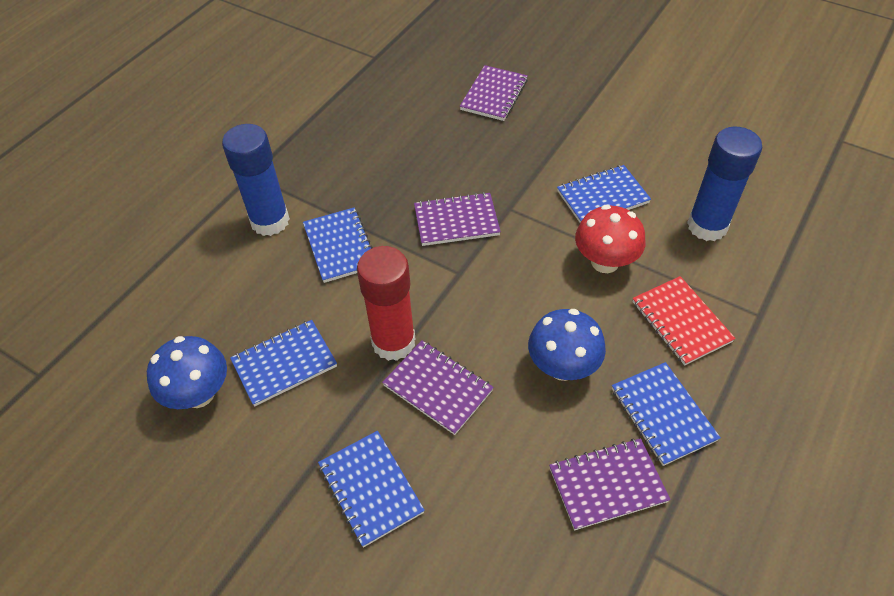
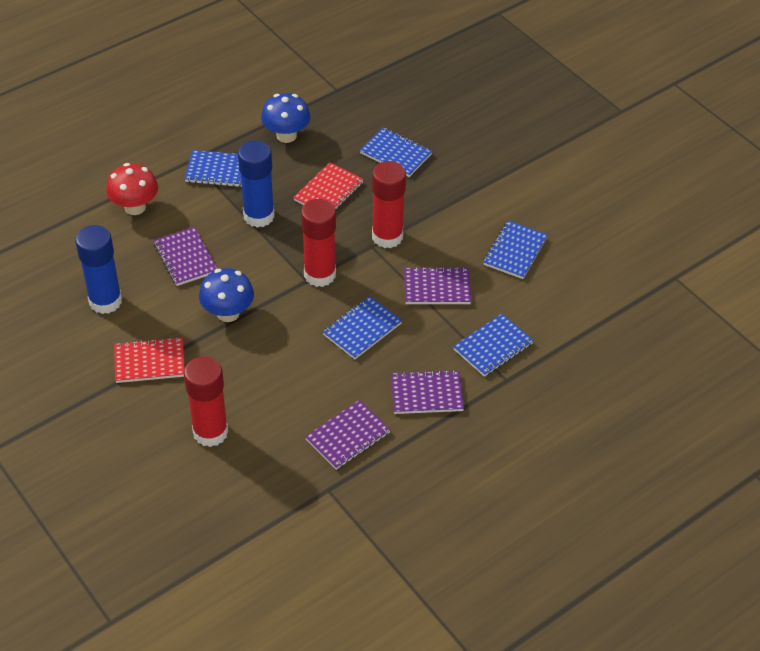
red glue stick: [357,246,415,361] = 1 -> [184,356,228,447] [301,199,336,287] [372,161,406,248] = 3
red notebook: [632,276,736,365] = 1 -> [114,337,185,383] [293,162,364,209] = 2

